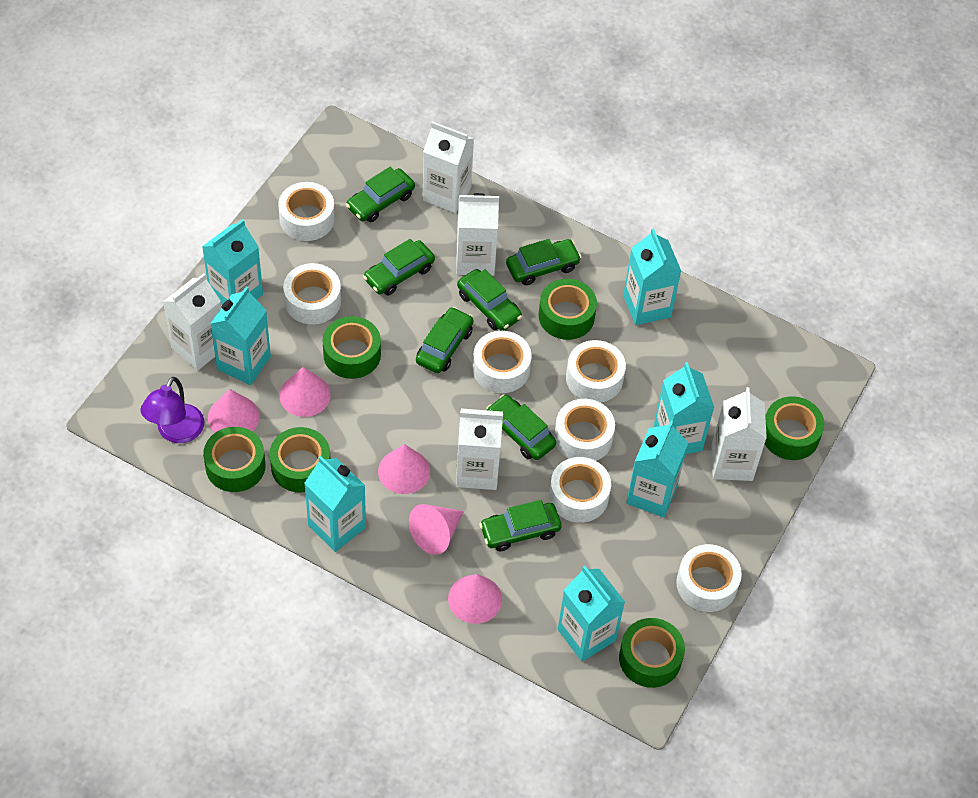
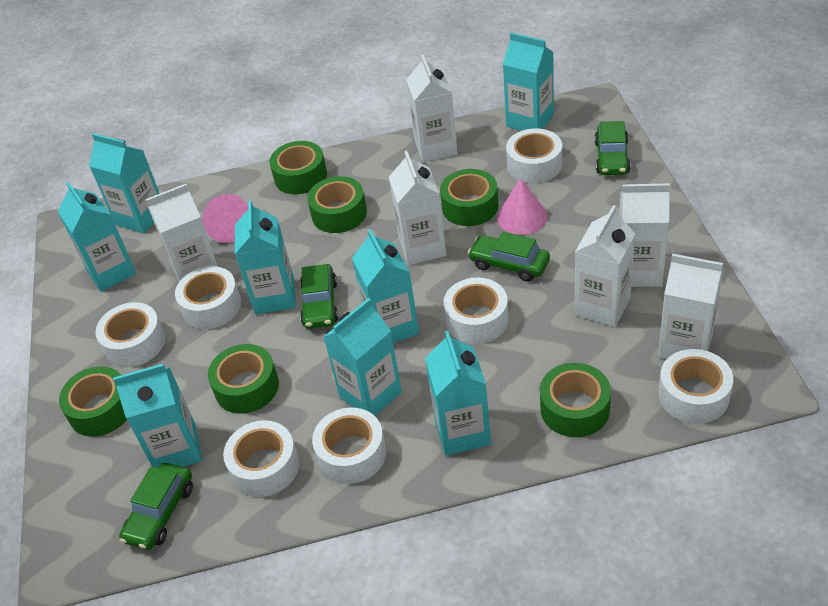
green car: [346,167,415,222] [363,239,435,296] [416,307,473,373] [457,269,522,331] [479,500,562,551] [487,394,556,460] [506,239,581,285] = 7 -> [119,463,193,550] [300,264,339,329] [468,232,550,282] [594,121,631,175] = 4
pink cone: [208,389,259,433] [280,367,331,417] [378,444,430,494] [409,504,464,555] [448,574,502,624] = 5 -> [202,194,249,243] [497,178,548,235] = 2
purple lamp: [140,377,204,443] = 1 -> none = 0
turquoise carton: [202,219,263,305] [210,287,271,385] [304,456,366,552] [558,566,625,661] [623,228,681,325] [626,421,689,517] [654,362,714,454] = 7 -> [58,182,136,292] [89,133,160,233] [113,364,202,468] [235,200,296,314] [324,298,402,416] [352,229,419,343] [425,331,491,456] [503,33,554,131] = 8
white carton: [163,273,221,370] [423,121,474,213] [456,193,499,276] [456,408,503,490] [711,387,767,481] = 5 -> [146,184,218,281] [389,151,446,265] [406,54,458,162] [575,205,635,327] [619,183,670,287] [658,254,723,359] = 6

